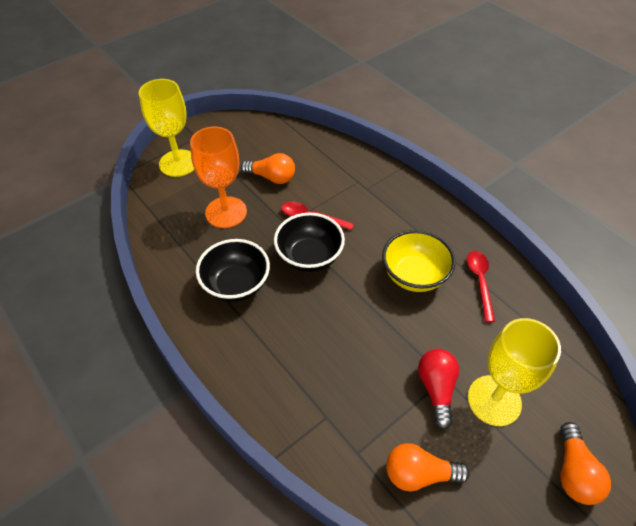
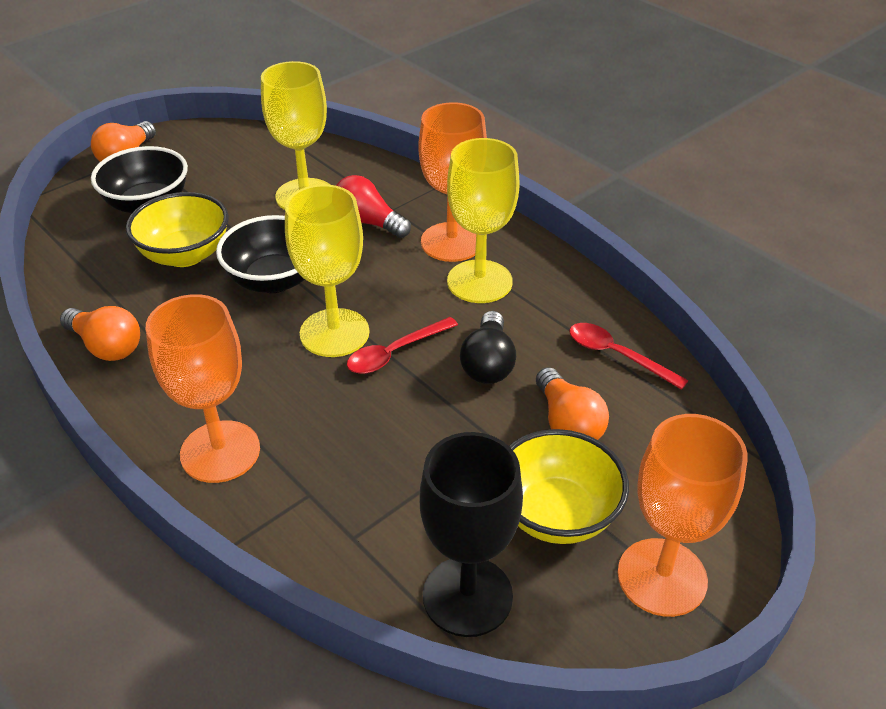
black goblet: none = 0 -> [419,432,523,637] = 1
black light bulb: none = 0 -> [460,311,516,384] = 1
orange goblet: [190,127,247,228] = 1 -> [146,294,260,483] [418,102,487,262] [618,414,747,617] = 3
yellow bowl: [382,230,456,292] = 1 -> [126,192,229,267] [509,429,629,544] = 2
yellow goblet: [139,79,194,177] [468,318,561,426] = 2 -> [261,61,330,210] [285,184,370,357] [447,138,520,303] = 3

